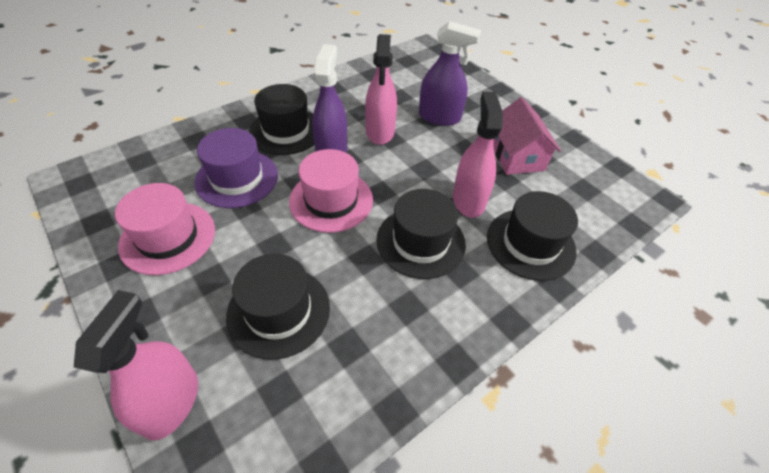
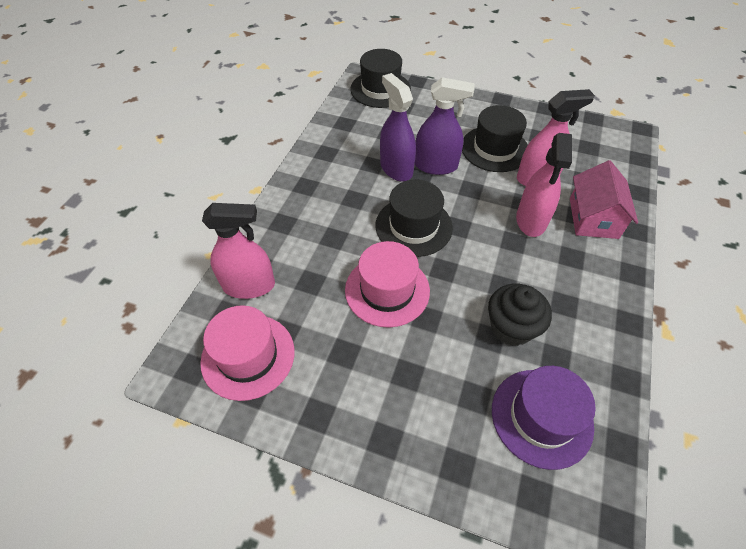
black cupcake: none = 0 -> [488,284,552,346] = 1
black hat: [226,254,330,360] [249,84,315,155] [376,189,466,279] [487,191,578,281] = 4 -> [351,49,411,108] [376,180,453,257] [462,105,528,172] = 3

